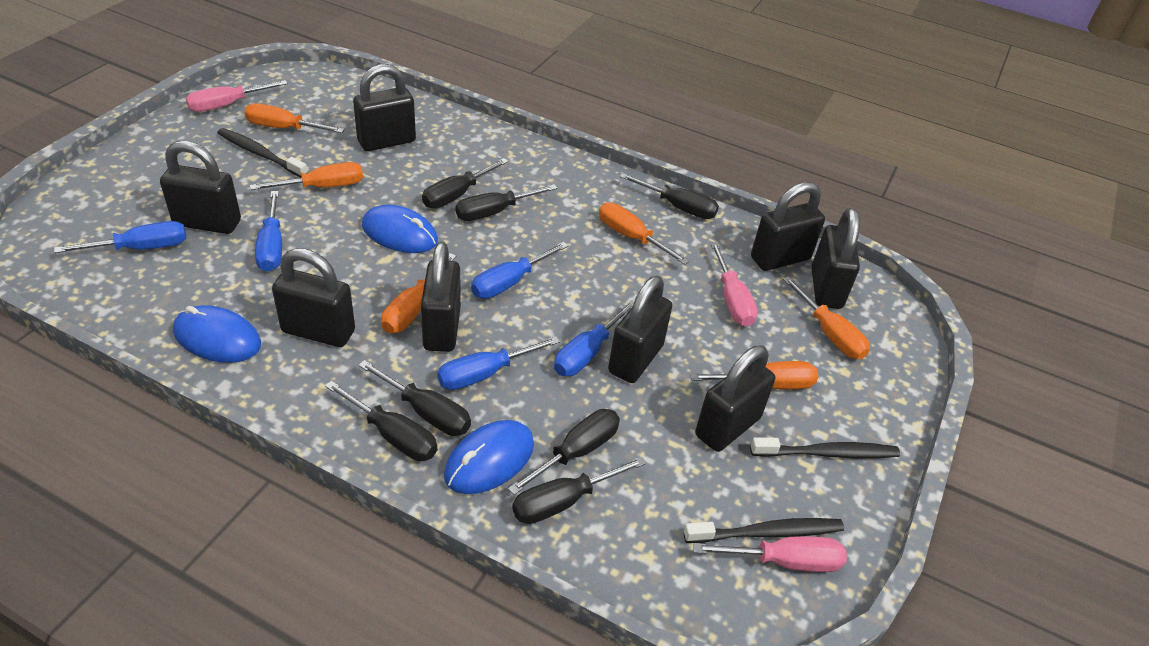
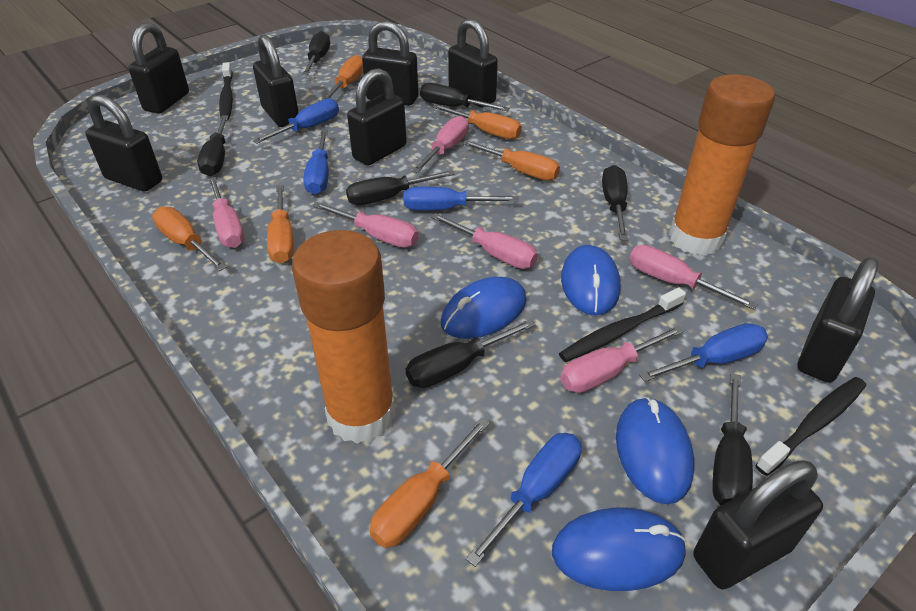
blue mouse: [173,305,261,363] [362,205,438,253] [444,420,534,494] = 3 -> [441,277,527,339] [552,508,686,591] [561,245,621,315] [616,397,694,504] = 4
orange glue stick: none = 0 -> [292,230,396,444] [669,74,775,256] = 2
pink screwdriver: [186,80,288,112] [693,536,847,572] [710,242,758,327] = 3 -> [208,177,244,248] [313,202,419,248] [412,116,469,173] [431,213,538,269] [560,325,684,393] [629,245,758,310] = 6

